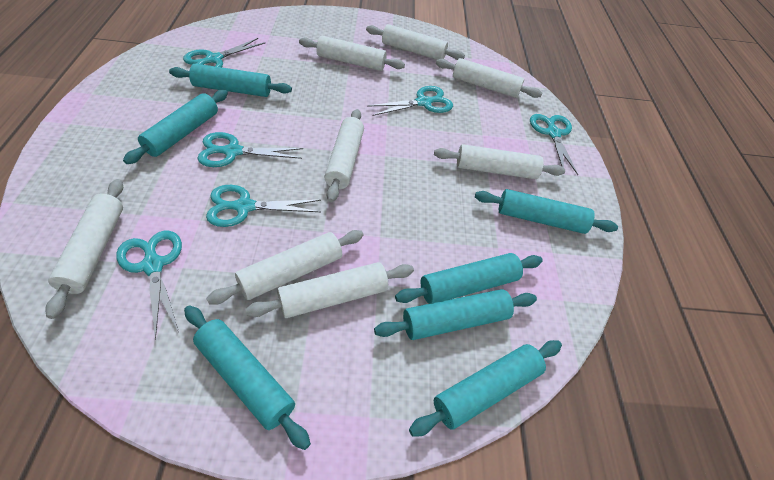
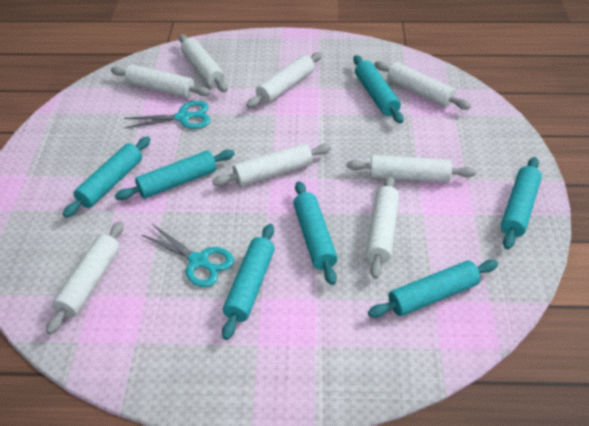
turquoise scissors: [116,230,182,340] [183,38,266,67] [197,132,303,167] [206,185,321,227] [367,86,453,116] [530,114,578,175] = 6 -> [124,101,211,129] [142,224,234,287] = 2

